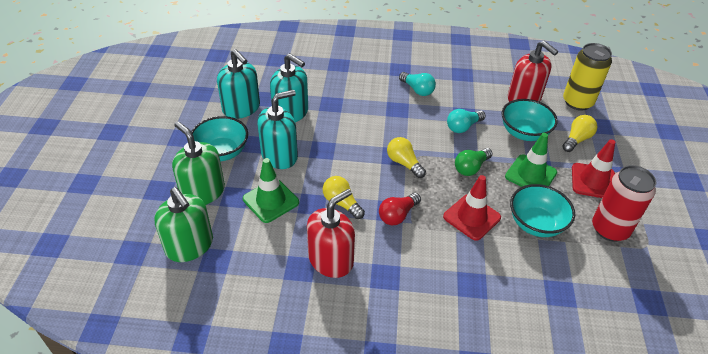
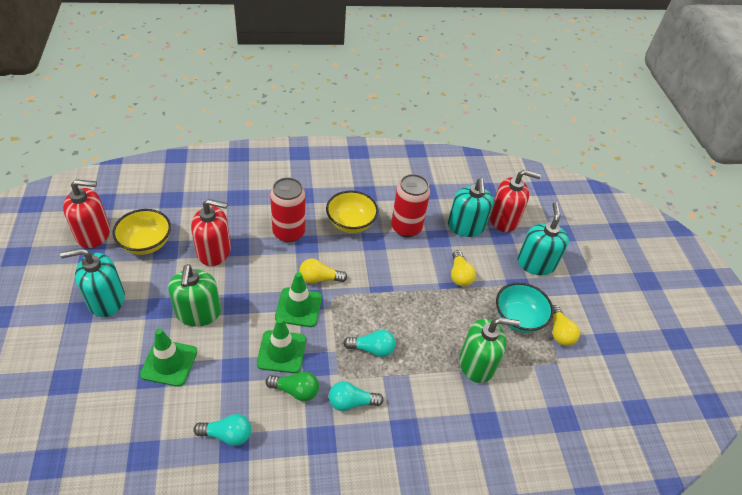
green traffic cone: [243,158,299,223] [505,133,557,187] = 2 -> [140,328,197,387] [257,318,306,373] [275,272,322,327] = 3
red can: [592,165,656,242] = 1 -> [270,177,305,242] [391,174,430,237] = 2
red light bulb: [379,193,421,225] = 1 -> none = 0
red soap dispenser: [307,189,355,278] [508,41,558,102] = 2 -> [63,179,110,248] [191,199,231,266] [490,170,541,232] = 3
red traffic cone: [443,175,501,241] [572,140,615,198] = 2 -> none = 0
turquoise bowl: [191,116,248,161] [502,99,558,141] [510,184,575,237] = 3 -> [496,282,554,333] = 1
turquoise light bulb: [399,72,436,96] [447,109,485,133] = 2 -> [193,414,252,446] [329,381,384,411] [343,330,396,357] = 3
yellow bowl: none = 0 -> [112,209,171,255] [326,191,378,233] = 2
yellow can: [563,43,612,111] = 1 -> none = 0

